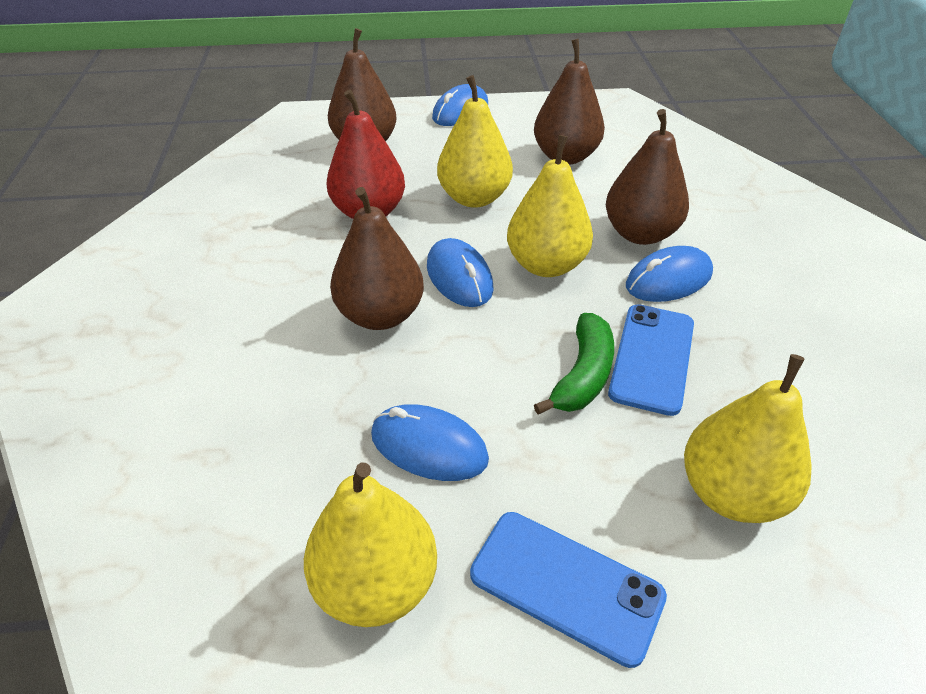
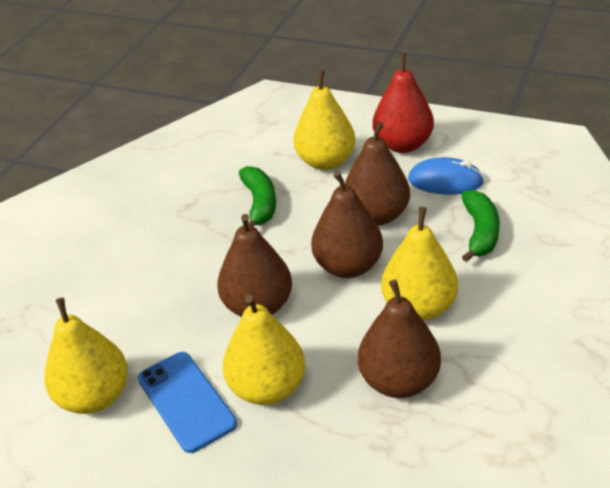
blue mouse: [371,405,489,481] [427,238,494,307] [432,84,488,126] [626,246,713,302] = 4 -> [408,157,484,195] = 1
blue phone: [470,512,667,668] [608,305,694,416] = 2 -> [138,352,237,453] = 1
green banana: [534,313,614,415] = 1 -> [239,166,276,226] [461,190,500,262] = 2

